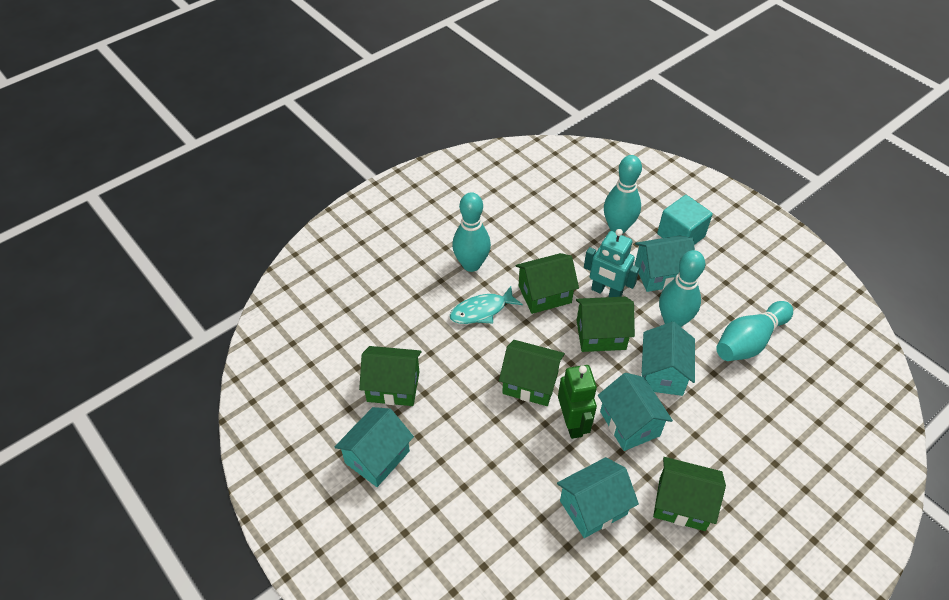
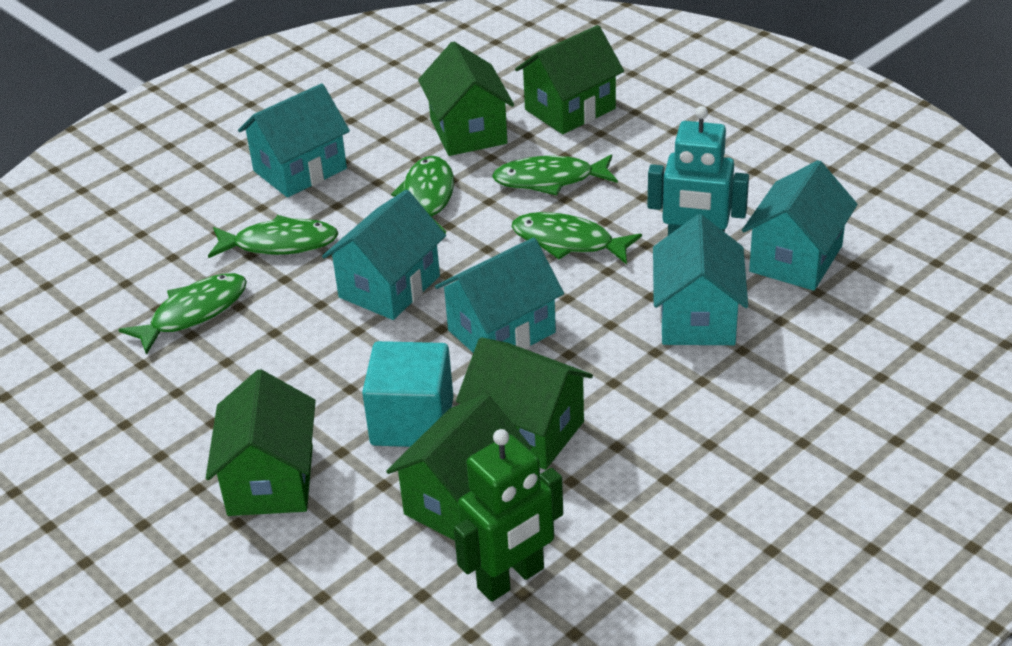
green fish: none = 0 -> [118,273,247,355] [208,215,339,258] [391,156,454,234] [492,154,618,196] [512,212,642,265] = 5
turquoise bowling pin: [452,192,491,272] [604,155,642,233] [659,250,705,327] [716,301,793,361] = 4 -> none = 0
turquoise fish: [450,286,523,324] = 1 -> none = 0

